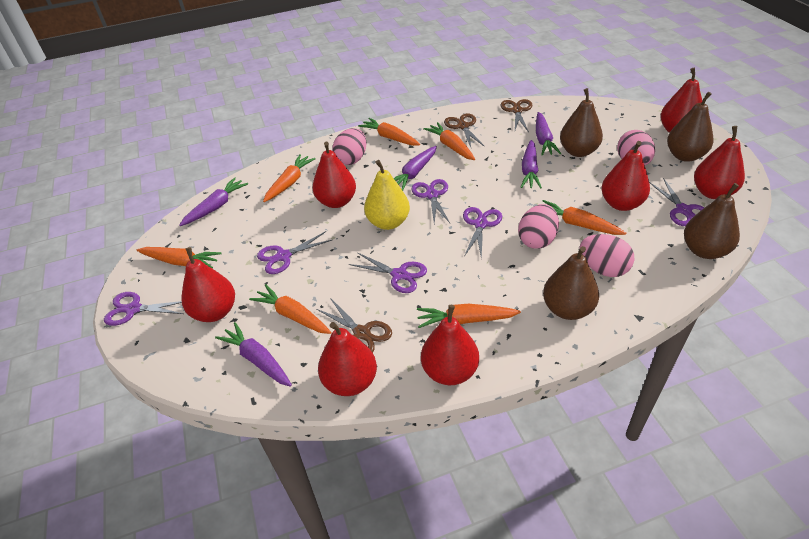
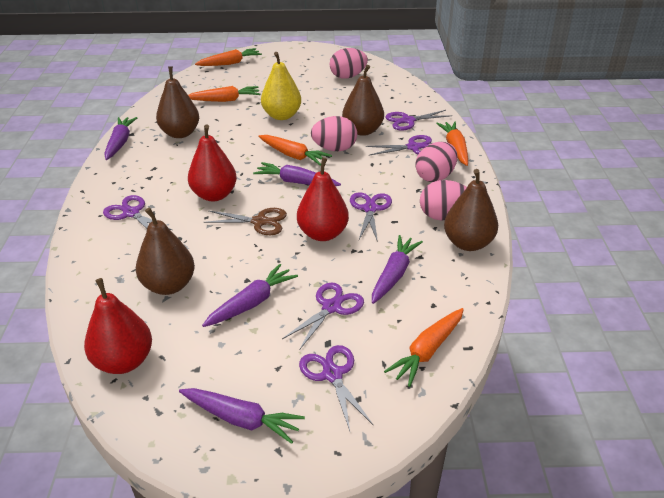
brown scissors: [316,298,392,353] [444,113,485,147] [500,99,532,132] = 3 -> [203,208,287,235] = 1
orange carrot: [137,247,222,268] [249,284,331,334] [263,154,316,202] [358,118,420,146] [417,304,521,328] [423,122,475,160] [543,200,626,235] = 7 -> [188,86,260,102] [195,48,262,66] [258,135,332,166] [384,308,464,387] [436,121,468,166] = 5
red pear: [181,247,235,322] [312,142,356,208] [318,322,377,396] [421,305,479,385] [602,141,650,211] [661,68,702,133] [694,126,745,199] = 7 -> [84,278,152,374] [188,124,237,201] [297,158,349,241] = 3

